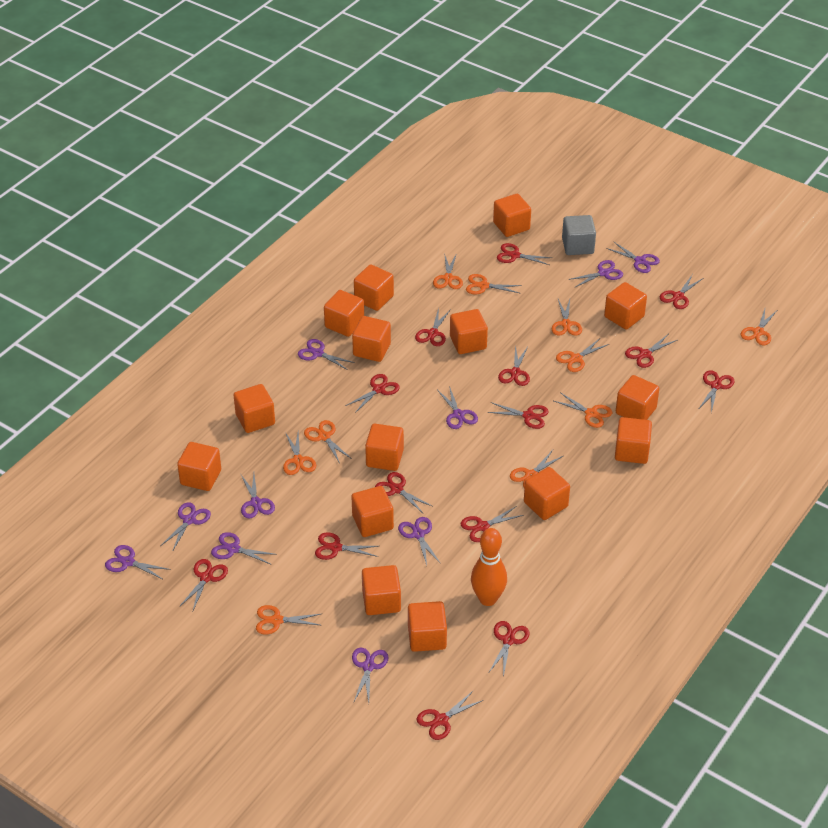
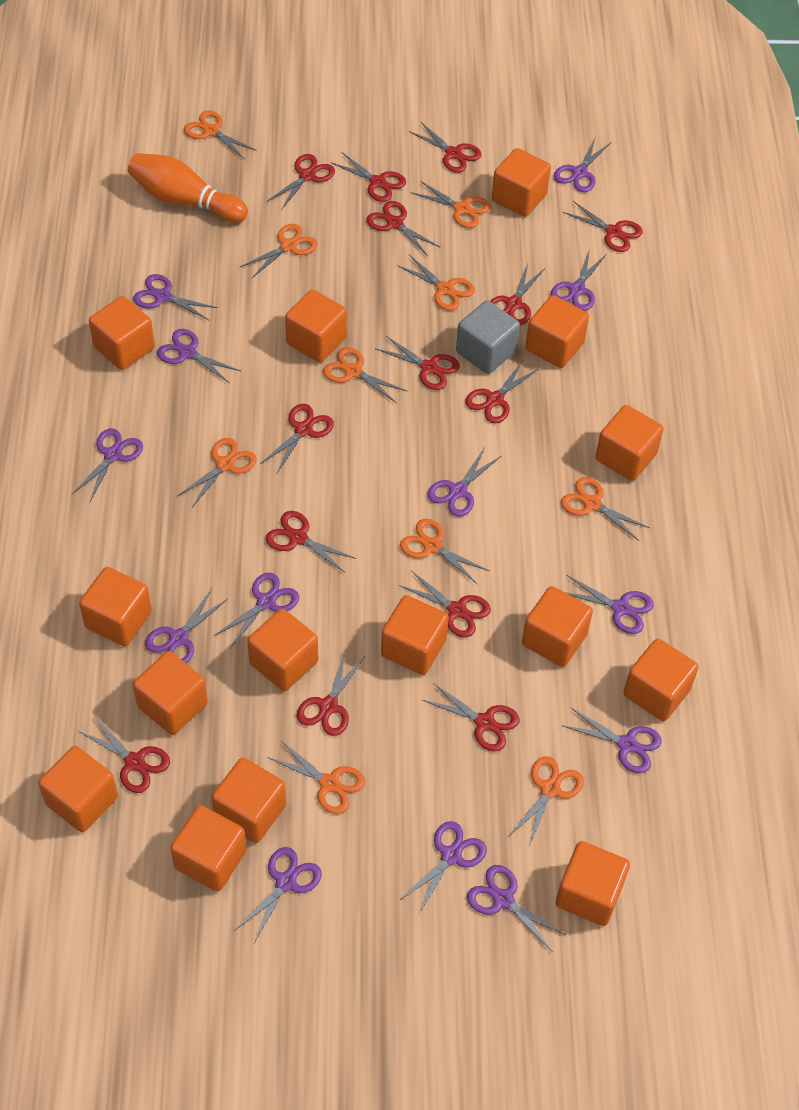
purple scissors: [105,545,171,579] [160,502,211,552] [211,532,277,564] [241,474,275,519] [298,339,355,370] [352,648,389,703] [398,517,441,565] [438,386,478,429] [568,260,623,288] [606,241,660,273] = 10 -> [72,429,143,502] [133,274,218,320] [145,589,228,664] [157,329,240,383] [214,573,299,649] [234,847,322,943] [400,821,487,913] [428,447,501,517] [467,865,567,952] [551,249,607,311] [554,136,611,192] [563,708,662,773] [565,575,654,634] = 13

